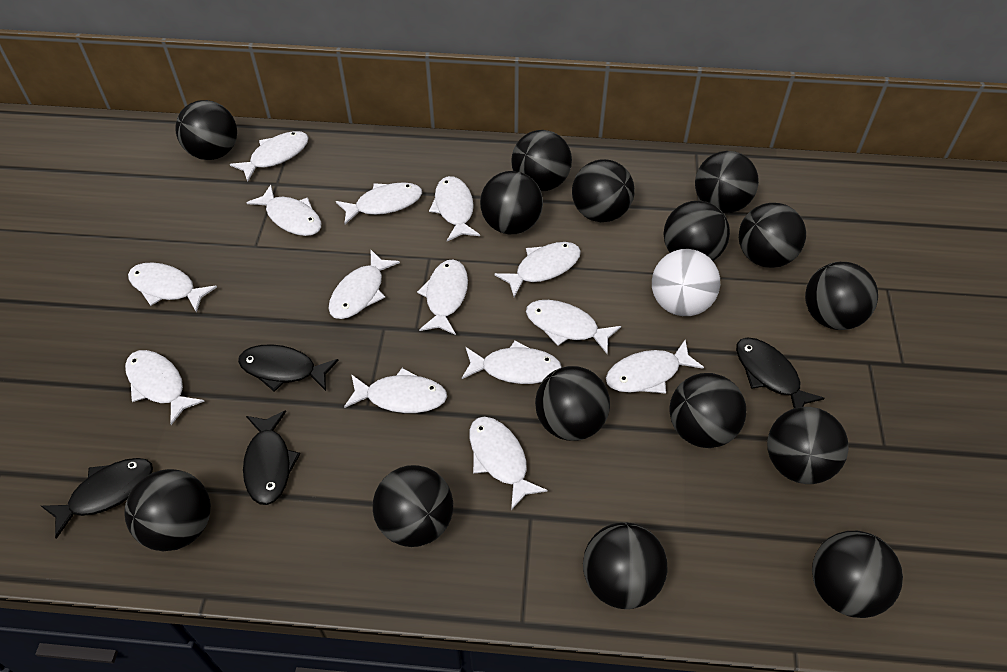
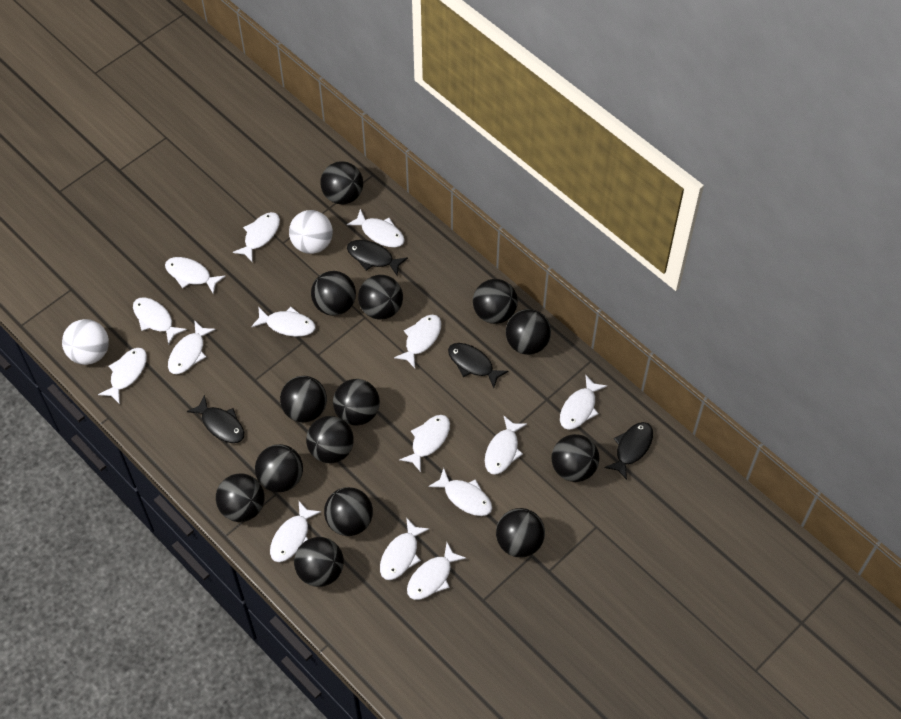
black ball: [125,469,211,551] [175,100,237,160] [373,465,453,547] [480,171,543,234] [511,130,572,191] [535,366,610,441] [572,159,635,222] [583,522,668,609] [664,201,730,261] [670,373,746,448] [695,151,759,213] [739,203,806,268] [767,407,848,484] [805,262,878,330] [812,531,903,618] = 15 -> [216,474,265,522] [255,444,303,492] [280,376,327,422] [294,537,344,587] [306,416,354,463] [311,271,356,316] [320,161,363,204] [324,487,373,536] [333,379,380,426] [358,275,403,319] [473,279,518,324] [496,508,545,557] [506,309,551,355] [552,434,599,482] = 14
white ball: [652,249,720,316] = 1 -> [62,319,109,365] [289,210,333,254] = 2
white fish: [125,350,205,425] [128,262,217,313] [230,131,309,182] [246,185,322,236] [328,250,400,319] [336,182,422,224] [344,368,447,413] [417,260,468,335] [429,176,480,241] [462,341,562,384] [469,417,548,510] [494,242,581,297] [526,300,621,354] [606,340,704,394] = 14 -> [98,348,147,404] [133,297,187,345] [165,257,226,294] [168,320,216,374] [233,212,280,263] [251,307,316,337] [270,501,321,562] [347,209,405,247] [380,518,429,580] [394,314,441,368] [399,415,450,472] [407,543,467,600] [428,468,492,516] [485,416,527,475] [560,374,607,430] = 15

